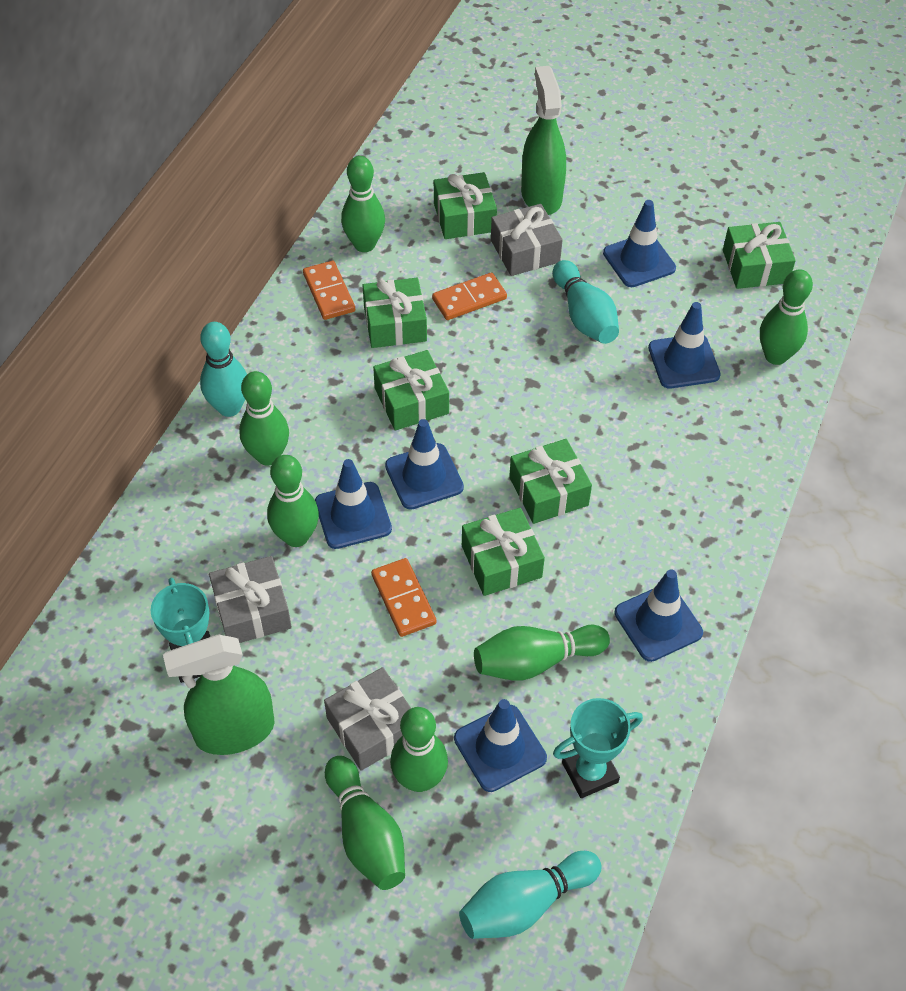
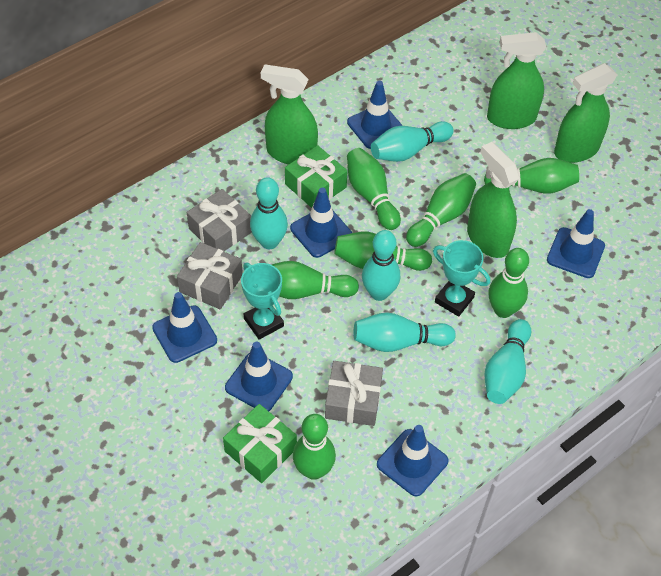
green gift: [363,278,427,348] [373,350,449,431] [434,172,497,239] [462,508,545,596] [509,439,592,524] [723,222,796,289] = 6 -> [223,404,297,483] [285,145,347,208] = 2
green spray bottle: [163,634,275,755] [521,66,566,215] = 2 -> [261,64,318,164] [467,142,520,258] [487,32,546,129] [554,63,617,163] = 4
orange domino: [303,261,355,320] [371,558,436,637] [432,272,507,320] = 3 -> none = 0
turquoise bowling pin: [200,322,247,417] [459,851,602,939] [553,260,619,344] = 3 -> [250,177,288,249] [353,312,456,352] [362,230,400,301] [371,121,454,162] [484,319,531,404] = 5

